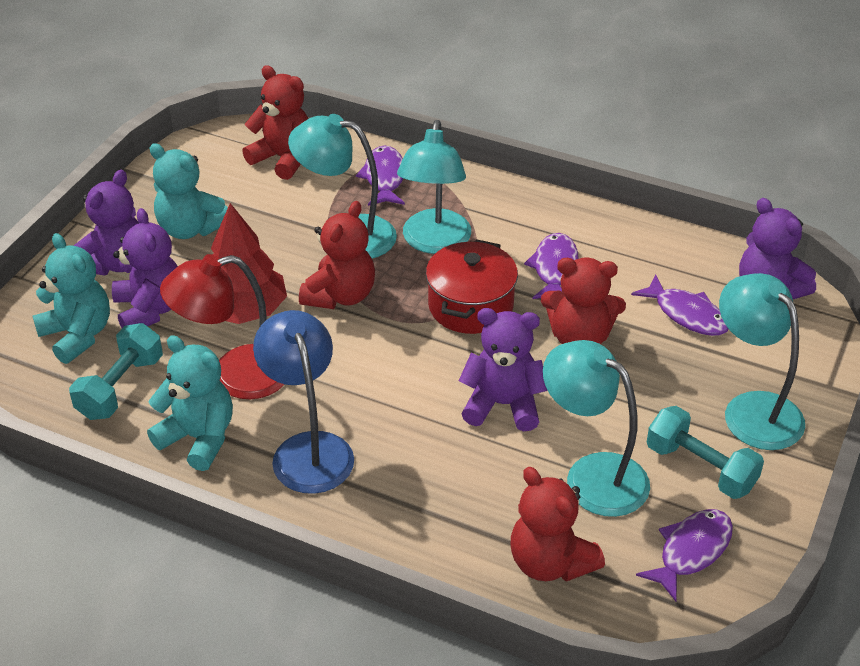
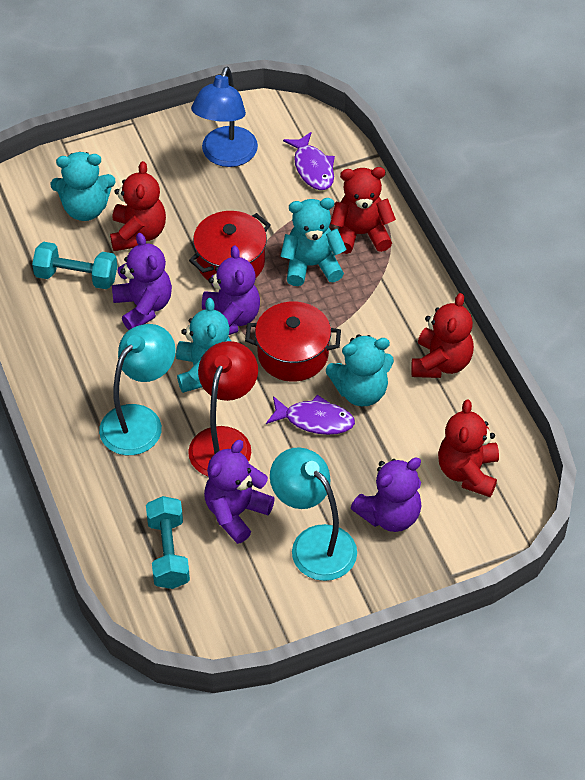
purple fish: [356,146,405,206] [524,233,579,299] [631,275,728,336] [636,509,733,601] = 4 -> [266,395,355,435] [283,132,335,190] = 2
red pot: [426,239,518,334] = 1 -> [189,211,270,281] [245,302,341,382] = 2
red tree: [211,203,287,324] = 1 -> none = 0
turquoise lamp: [288,114,397,258] [397,120,471,254] [543,340,650,517] [719,273,805,450] = 4 -> [99,324,176,455] [270,447,357,581] = 2
turquoise teddy bear: [32,233,110,364] [147,335,233,471] [150,143,228,239] = 3 -> [50,152,116,221] [176,298,231,393] [280,198,347,286] [326,334,394,406] = 4

